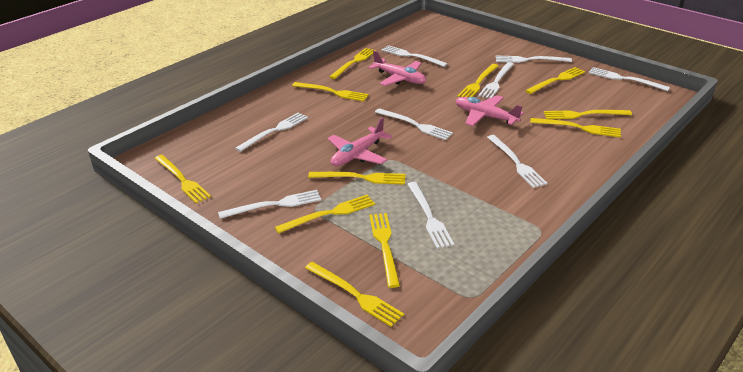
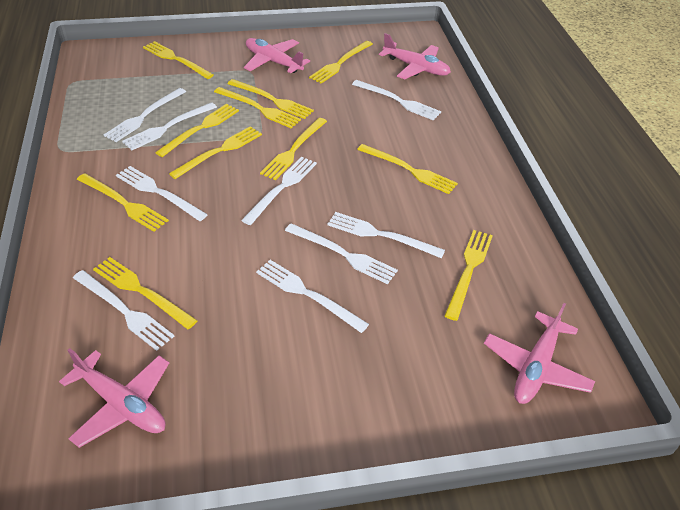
pink plane: [328,117,392,166] [368,51,426,86] [456,95,524,126] = 3 -> [59,348,169,448] [244,38,310,73] [379,33,451,79] [484,303,595,404] = 4

